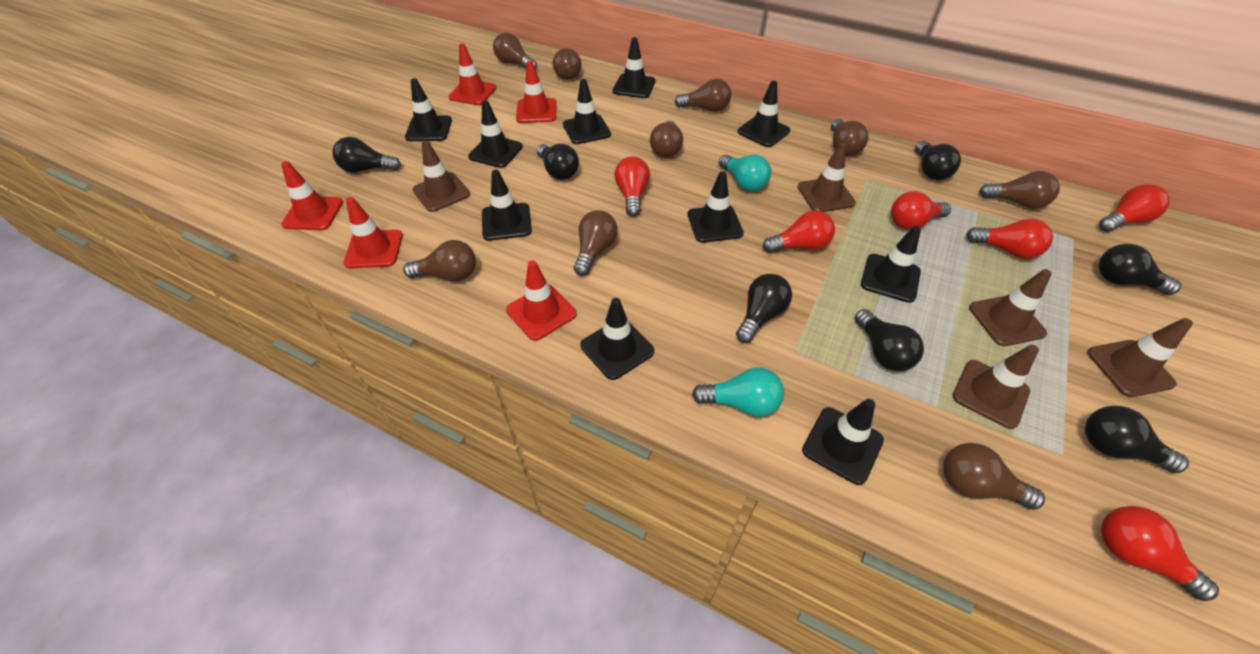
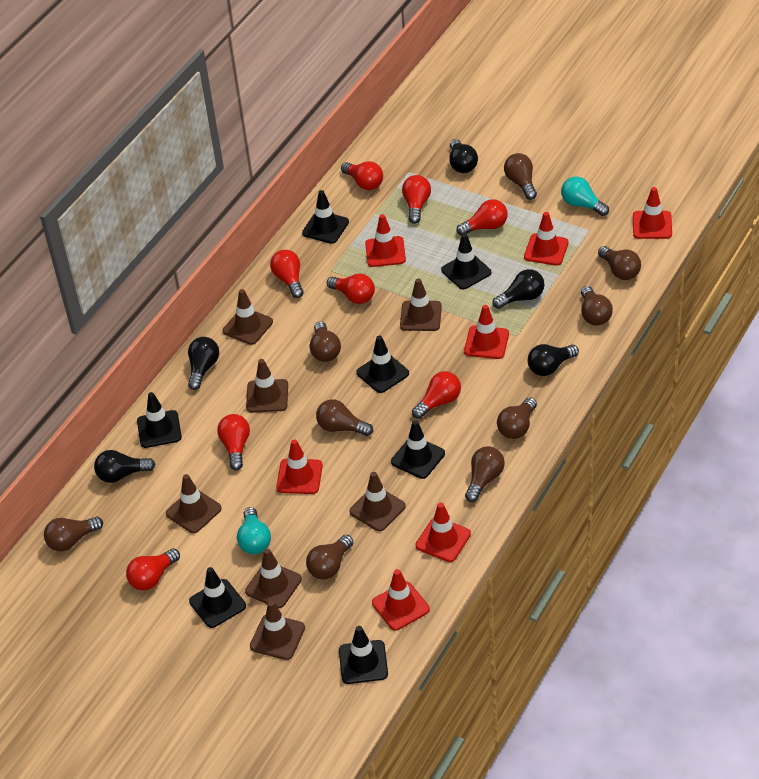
black light bulb: [332,137,401,173] [537,144,579,180] [736,274,792,343] [854,309,924,371] [915,141,961,180] [1085,406,1189,473] [1098,244,1181,295] = 7 -> [94,450,155,483] [188,337,219,390] [449,139,478,173] [493,269,544,309] [528,344,579,376] = 5
black traffic cone: [405,78,452,141] [468,100,523,168] [482,170,532,241] [563,79,611,144] [580,298,654,380] [613,37,656,98] [687,172,744,243] [737,81,790,147] [802,399,884,485] [861,226,921,303] = 10 -> [137,392,182,448] [189,567,246,628] [302,190,349,244] [339,626,388,684] [357,335,409,393] [391,420,445,479] [441,234,491,289] = 7
brown traffic cone: [412,140,470,212] [798,143,856,212] [953,345,1039,429] [969,269,1052,346] [1087,318,1193,397] = 5 -> [166,474,222,533] [223,289,273,345] [245,548,302,608] [246,359,288,413] [250,601,305,660] [350,472,406,531] [400,278,442,331] = 7
red light bulb: [614,157,650,217] [763,211,835,253] [891,191,951,230] [966,219,1053,259] [1099,184,1170,232] [1101,506,1219,601] = 6 -> [126,548,180,591] [217,414,250,470] [270,250,304,298] [327,273,375,304] [341,161,383,190] [402,175,431,224] [412,371,461,419] [456,199,508,236] = 8
red traffic cone: [281,161,343,230] [343,197,403,269] [448,43,496,105] [506,260,577,341] [516,61,557,123] = 5 -> [276,439,323,494] [365,214,406,267] [372,569,430,631] [416,503,471,562] [464,305,509,359] [524,212,569,266] [633,187,672,239] = 7

